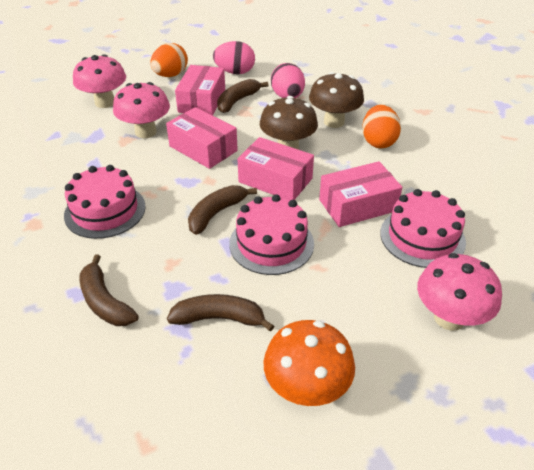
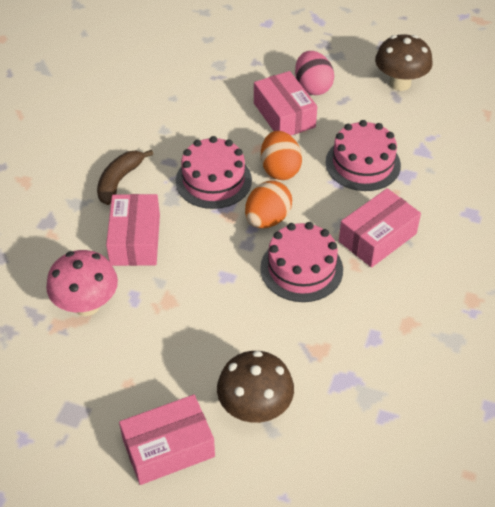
brown banana: [80,254,139,326] [167,294,274,332] [188,185,257,235] [217,79,269,113] = 4 -> [97,150,153,205] = 1
orange mushroom: [264,320,355,406] = 1 -> none = 0
pink egg: [213,41,255,74] [271,63,305,98] = 2 -> [295,51,334,95] = 1
pink mushroom: [73,54,126,108] [113,82,170,138] [417,253,502,331] = 3 -> [46,250,118,316] = 1

